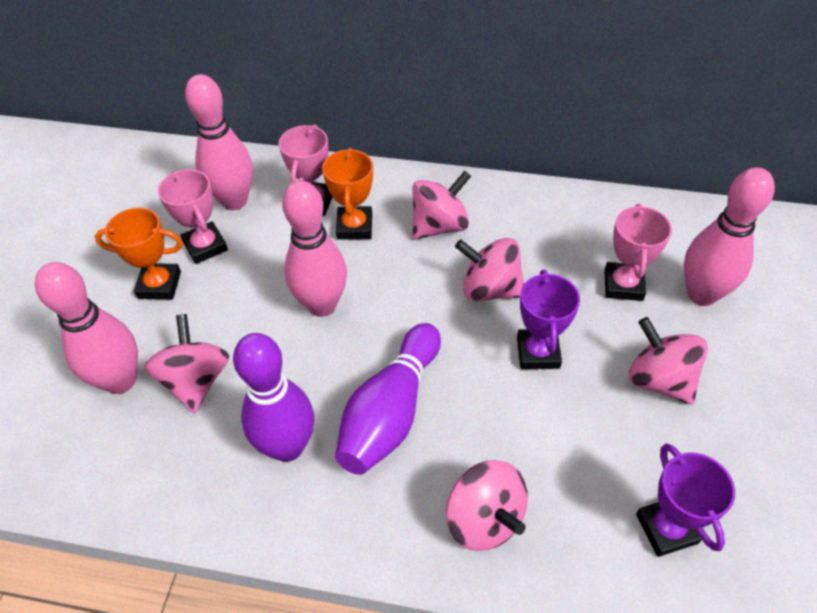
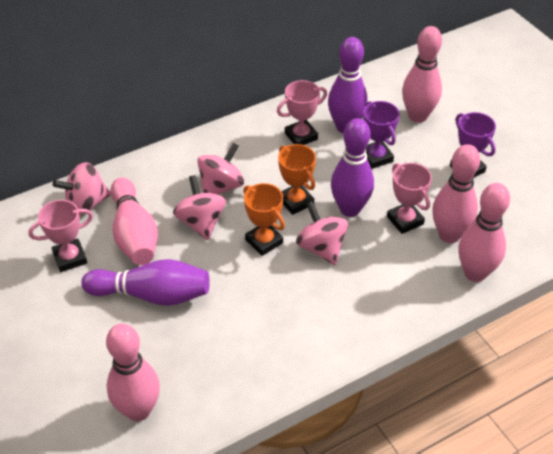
pink bowling pin: [35,262,138,394] [185,74,253,210] [282,181,347,317] [684,167,775,306] = 4 -> [106,323,160,421] [110,177,158,265] [402,26,442,123] [432,144,480,243] [458,183,510,282] = 5
pink spinning top: [144,314,229,413] [412,170,471,239] [446,460,528,551] [455,238,524,302] [629,317,708,405] = 5 -> [52,162,111,215] [173,175,226,240] [197,143,244,195] [296,201,348,265] = 4
purple bowling pin: [233,333,314,462] [335,323,441,475] = 2 -> [81,259,210,306] [328,37,368,133] [331,118,374,217] = 3

